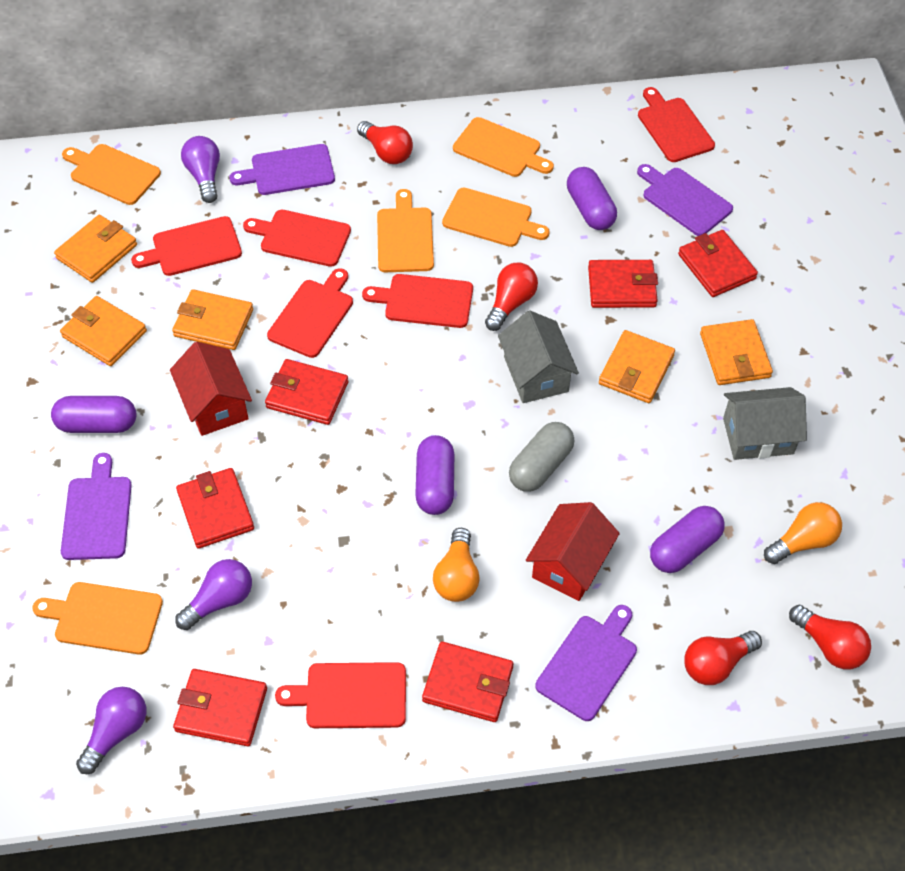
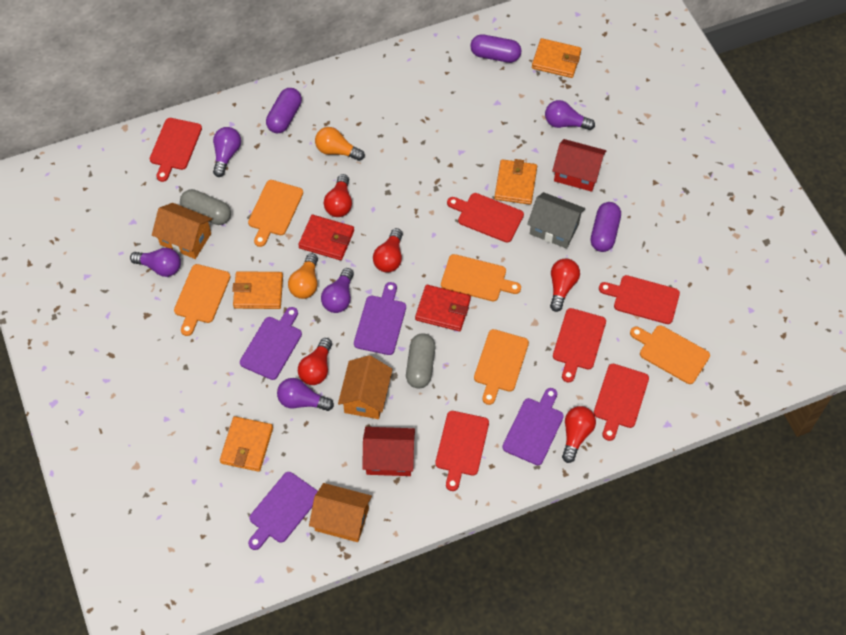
grey capsule: [509,422,574,492] = 1 -> [180,189,231,225] [406,333,435,388] = 2
grey house: [498,310,579,403] [723,387,807,460] = 2 -> [527,192,585,249] = 1
orange house: none = 0 -> [152,203,212,259] [309,483,372,542] [338,355,393,419] = 3
orange wallet: [54,215,137,283] [60,296,147,366] [172,289,253,350] [599,330,675,403] [700,319,773,385] = 5 -> [220,416,273,472] [232,271,283,309] [494,159,537,205] [532,38,582,78] = 4
purple capsule: [51,396,136,433] [415,435,454,515] [567,167,617,230] [650,506,725,573] = 4 -> [266,88,302,133] [470,34,521,63] [591,202,621,252] = 3
purple light bulb: [76,687,147,774] [175,559,252,630] [181,136,220,203] = 3 -> [130,248,181,277] [213,127,241,177] [277,378,334,411] [321,268,354,313] [545,100,595,130] = 5
red light bulb: [357,121,413,164] [485,262,538,331] [684,631,762,685] [789,605,871,670] = 4 -> [298,338,332,385] [324,174,352,217] [373,228,403,273] [550,259,580,312] [562,406,596,463] = 5
red wallet: [173,669,267,746] [176,468,254,549] [265,359,348,425] [422,641,513,722] [588,260,658,308] [678,230,758,297] = 6 -> [298,215,354,260] [415,285,471,331] = 2

